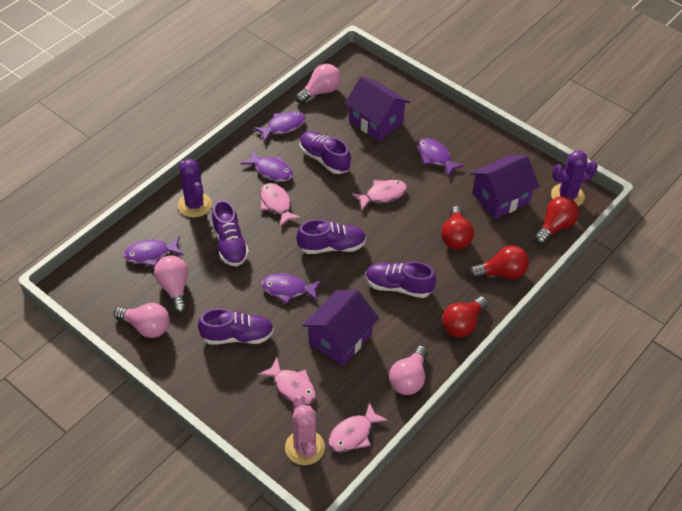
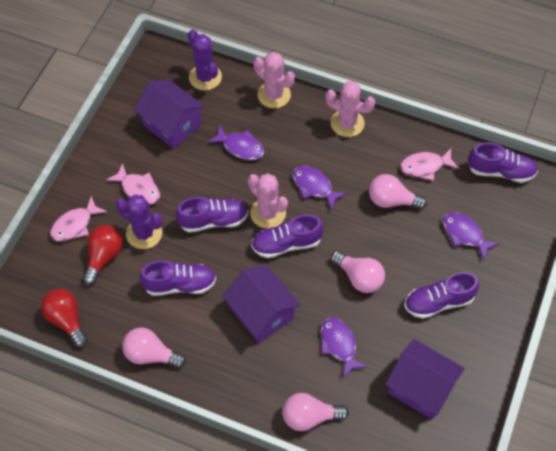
pink cactus: [285,394,325,465] = 1 -> [248,173,288,229] [253,52,295,108] [325,81,375,137] = 3
pink fish: [258,358,316,405] [260,183,302,227] [328,402,388,452] [352,180,407,210] = 4 -> [50,196,107,242] [106,163,160,205] [400,149,459,181] = 3
purple fish: [124,236,184,267] [240,150,293,182] [253,111,306,142] [261,274,322,304] [417,138,465,177] = 5 -> [208,124,264,160] [293,166,347,210] [321,317,368,378] [443,212,500,261] = 4
red light bulb: [441,206,474,250] [442,297,488,338] [469,245,529,279] [534,196,579,244] = 4 -> [41,289,88,347] [83,225,123,285] = 2

